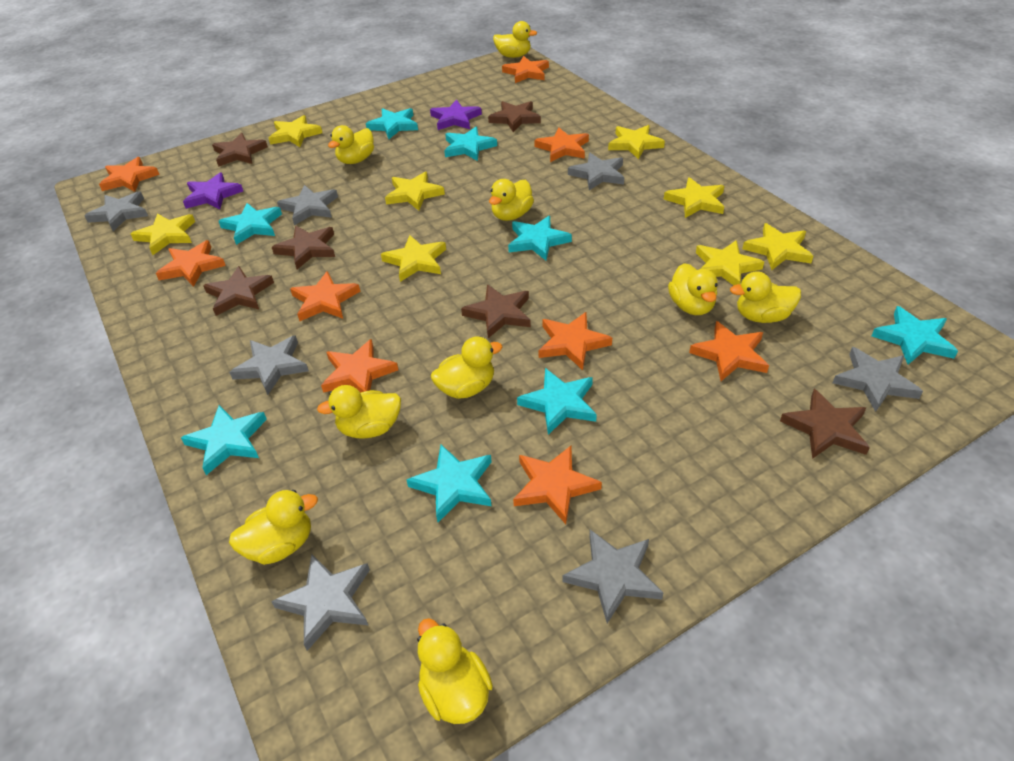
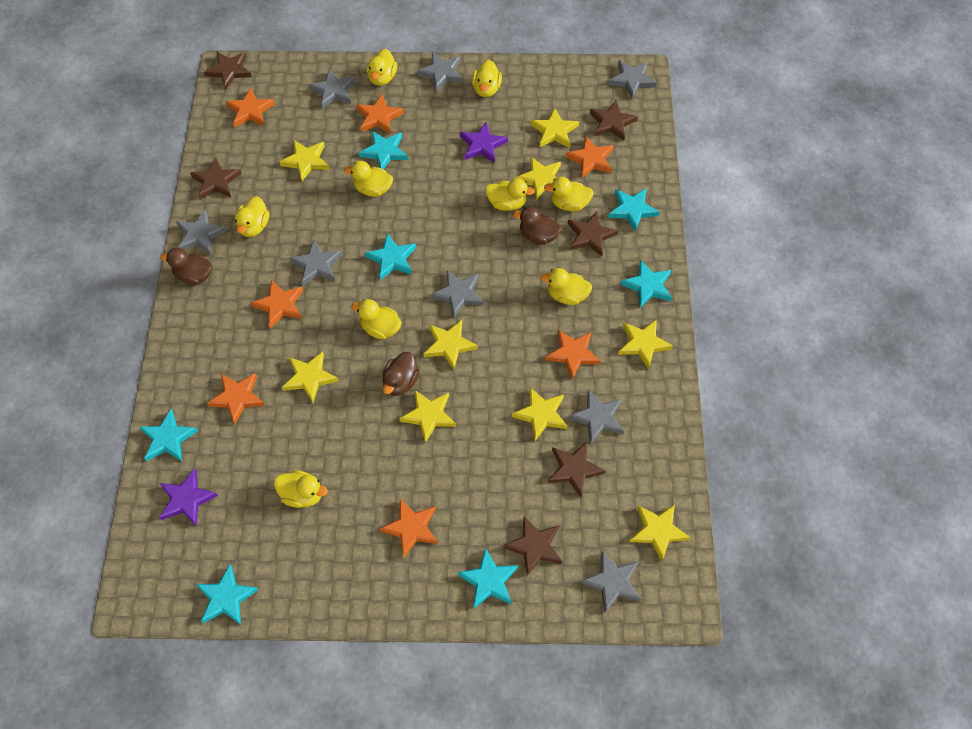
brown duck: none = 0 -> [161,248,212,285] [382,352,420,396] [513,206,562,245] = 3
grey star: [84,191,148,231] [229,335,309,395] [271,554,370,651] [277,185,338,225] [562,530,663,623] [568,153,624,190] [833,347,923,412] = 7 -> [176,209,228,255] [289,240,342,286] [308,69,356,109] [417,52,463,91] [431,270,484,318] [569,390,624,444] [581,551,641,612] [608,60,656,98] = 8
orange star: [99,157,160,192] [156,240,226,287] [290,271,360,321] [321,339,398,393] [502,56,549,83] [513,446,602,524] [534,128,589,162] [539,312,612,370] [689,321,769,381] = 9 -> [207,373,265,424] [226,88,275,127] [251,280,303,329] [356,94,404,134] [380,499,438,558] [545,330,601,379] [566,136,614,178] = 7
turquoise star: [181,405,267,475] [219,203,282,245] [366,108,418,139] [407,445,492,522] [444,127,497,161] [508,216,572,260] [517,368,597,435] [872,306,958,365] = 8 -> [139,409,198,461] [196,565,258,625] [359,131,408,169] [365,234,416,280] [458,548,518,609] [608,189,660,232] [620,260,672,307] = 7
yellow star: [131,213,195,255] [269,115,322,147] [381,235,446,282] [385,172,445,211] [608,125,665,159] [664,177,724,218] [696,240,764,285] [742,223,813,270] = 8 -> [280,140,329,181] [282,352,338,403] [399,390,456,443] [423,320,478,370] [512,387,568,441] [516,157,561,200] [531,108,579,148] [618,319,673,369] [630,504,691,561] = 9

